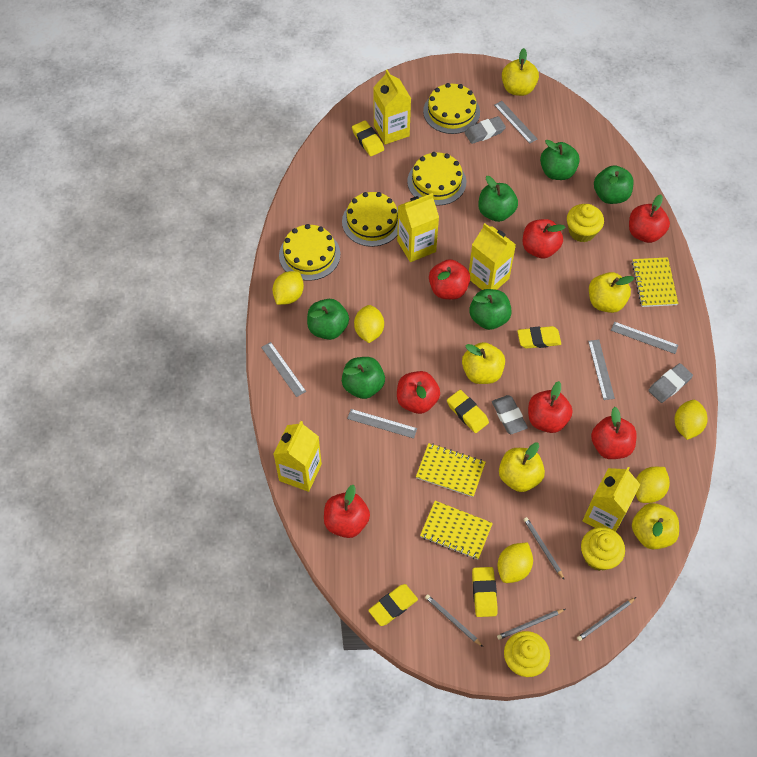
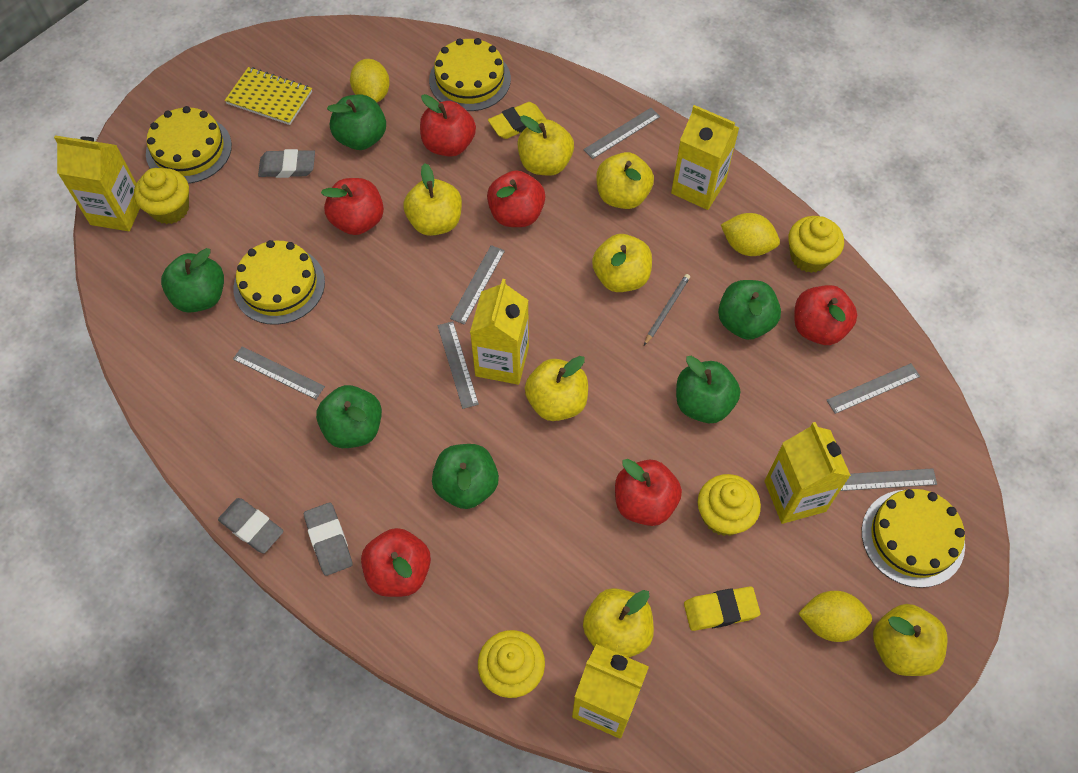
grey pencil: [425,594,483,647] [497,609,565,640] [524,517,564,579] [577,597,636,641] = 4 -> [644,274,690,345] = 1
grey ruler: [261,342,306,397] [347,409,417,439] [494,101,537,144] [588,340,615,400] [611,322,678,354] = 5 -> [233,346,325,399] [437,321,479,409] [450,245,505,325] [583,108,660,159] [826,363,920,414] [840,468,937,491] = 6
red apple: [324,485,370,538] [397,371,440,414] [429,259,470,299] [523,219,565,259] [528,381,573,433] [591,407,637,459] [629,195,670,243] = 7 -> [321,178,384,235] [361,528,431,597] [420,94,476,157] [487,170,545,227] [615,459,682,526] [794,285,857,345] = 6
yellow apple: [462,342,505,384] [499,443,545,492] [502,48,539,96] [589,272,634,313] [632,503,679,549] = 5 -> [403,163,462,236] [517,115,574,176] [525,356,588,421] [583,588,654,658] [592,234,652,292] [596,152,654,209] [873,604,947,676] = 7
yellow cupcake: [504,631,550,677] [567,204,604,242] [581,527,625,571] = 3 -> [134,168,189,224] [478,630,545,698] [698,474,761,536] [788,216,844,273] = 4
yellow eraser: [352,120,384,156] [368,584,418,626] [447,390,489,433] [472,567,498,617] [517,326,561,349] = 5 -> [488,102,547,139] [684,586,760,631] = 2
yellow lemon: [272,271,304,305] [354,305,384,343] [497,542,533,583] [636,467,670,503] [674,400,708,440] = 5 -> [350,59,390,102] [721,213,780,256] [798,591,872,642] = 3
yellow notebook: [416,443,486,497] [420,501,493,560] [632,257,678,307] = 3 -> [225,67,312,125] = 1

